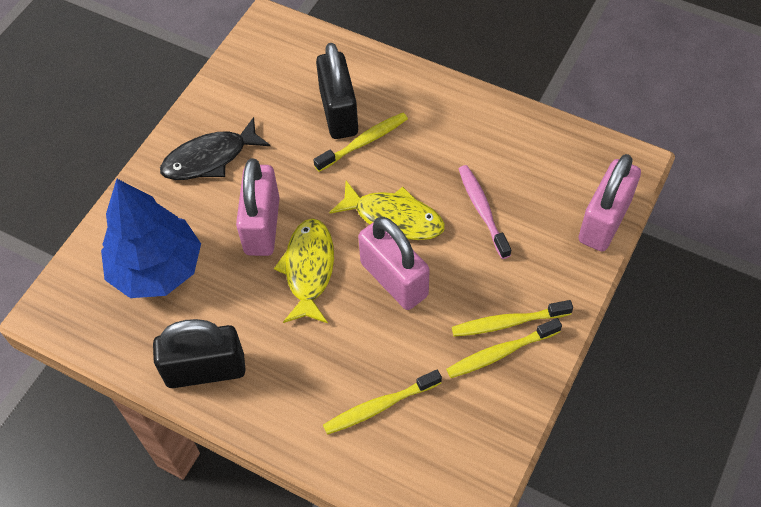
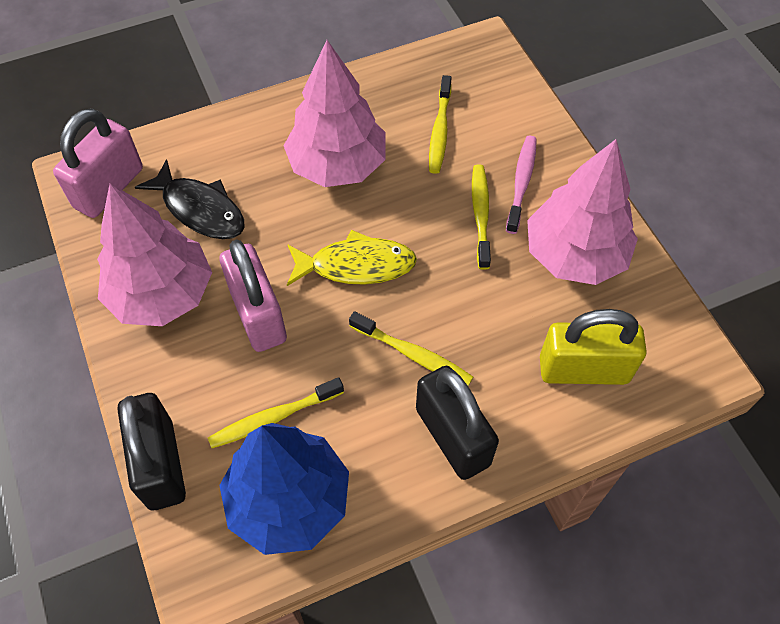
pink padlock: [236,159,280,256] [358,217,430,310] [579,154,641,252] = 3 -> [53,108,143,218] [219,239,287,352] = 2
pink tree: none = 0 -> [97,183,212,326] [284,40,386,187] [527,139,638,285] = 3
yellow fish: [274,218,334,323] [329,181,445,240] = 2 -> [287,230,417,286] = 1
yellow padlock: none = 0 -> [540,309,647,385] = 1

